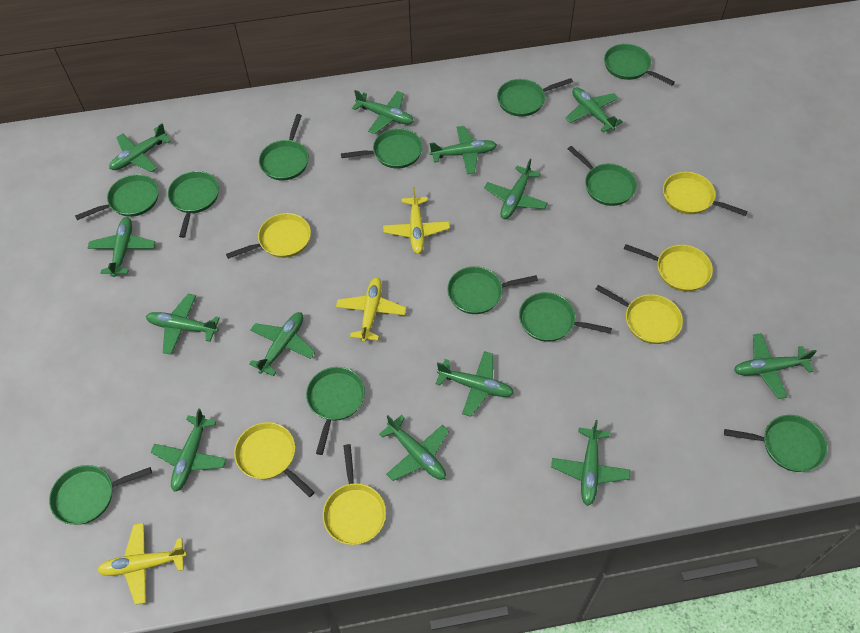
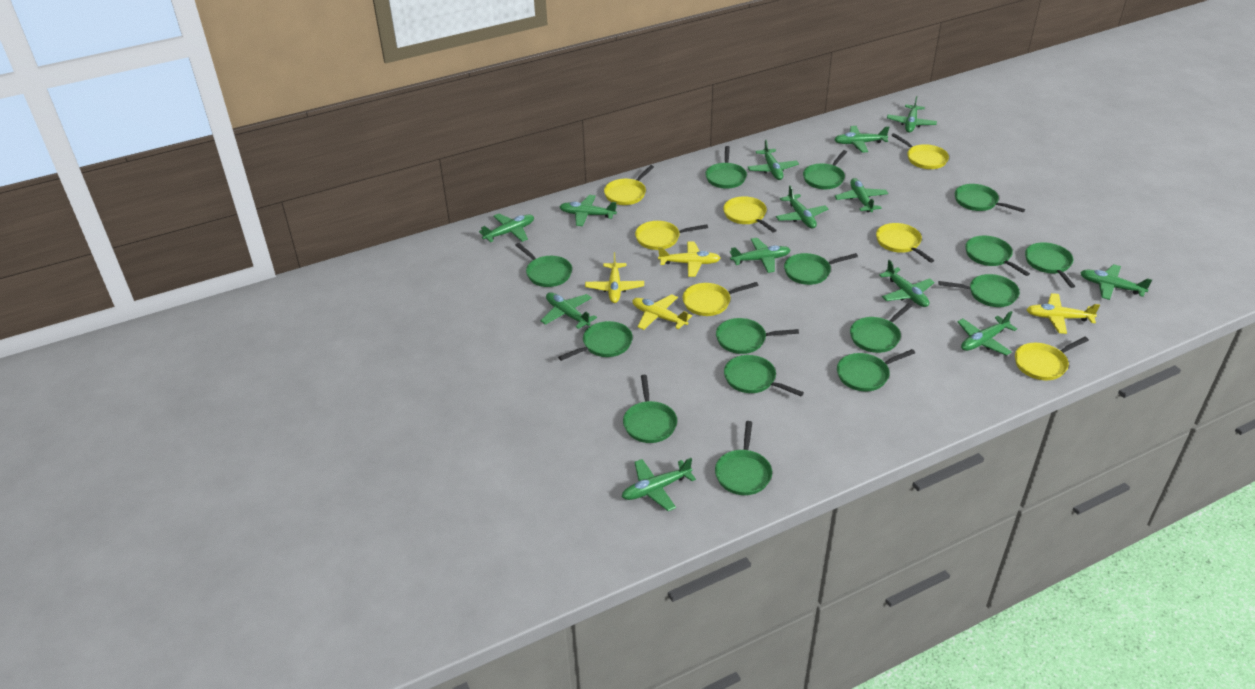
green pan: [49,465,152,525] [75,174,159,220] [168,171,219,238] [259,114,309,181] [306,367,365,455] [341,128,423,169] [447,266,538,314] [497,78,573,117] [519,292,612,342] [568,146,637,206] [604,44,675,85] [724,415,827,472] = 12 -> [515,243,572,287] [558,321,633,361] [623,375,677,443] [705,146,747,189] [715,421,772,495] [716,318,799,354] [724,355,804,396] [784,253,858,285] [803,150,847,189] [837,349,915,391] [850,303,912,353] [938,274,1020,307] [955,184,1025,212] [965,235,1030,276] [1025,242,1075,288] = 15
yellow pan: [226,213,311,259] [234,422,315,497] [323,444,386,545] [595,285,683,344] [624,244,713,292] [663,172,748,216] = 6 -> [604,165,654,205] [635,221,708,250] [682,282,759,316] [723,196,777,233] [876,223,935,263] [891,133,949,169] [1015,337,1089,380] = 7
yellow plane: [97,523,187,605] [336,277,406,342] [383,187,450,254] = 3 -> [585,252,644,303] [632,294,692,330] [658,241,721,277] [1026,293,1100,334] = 4

